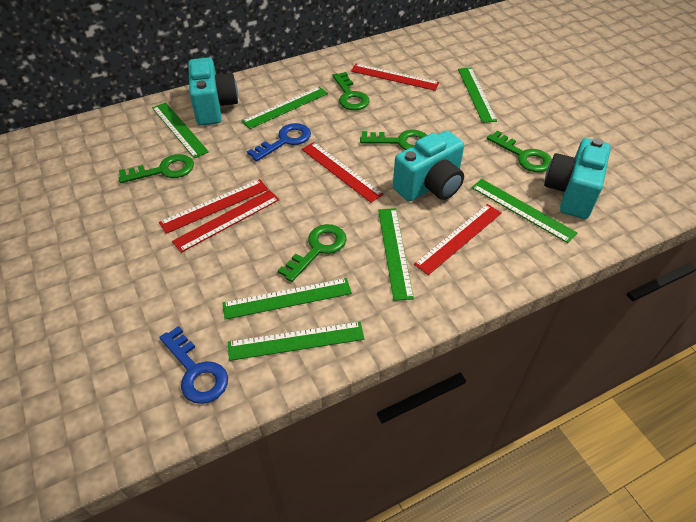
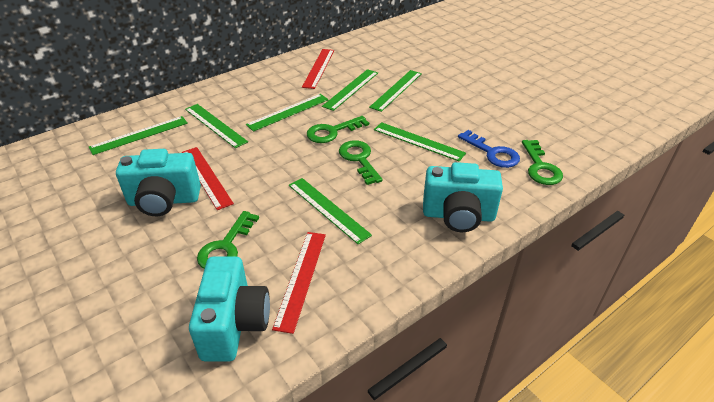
blue key: [159,326,228,404] [247,123,311,161] = 2 -> [458,130,520,168] = 1
green key: [119,154,194,183] [278,224,347,282] [332,72,370,110] [360,130,427,150] [487,130,552,172] = 5 -> [197,211,259,269] [307,116,369,143] [339,140,383,185] [522,140,563,185] = 4
red ruler: [159,179,268,234] [172,190,279,253] [301,142,384,203] [351,64,439,91] [414,204,502,275] = 5 -> [182,147,234,210] [272,232,326,334] [302,49,334,89] = 3

